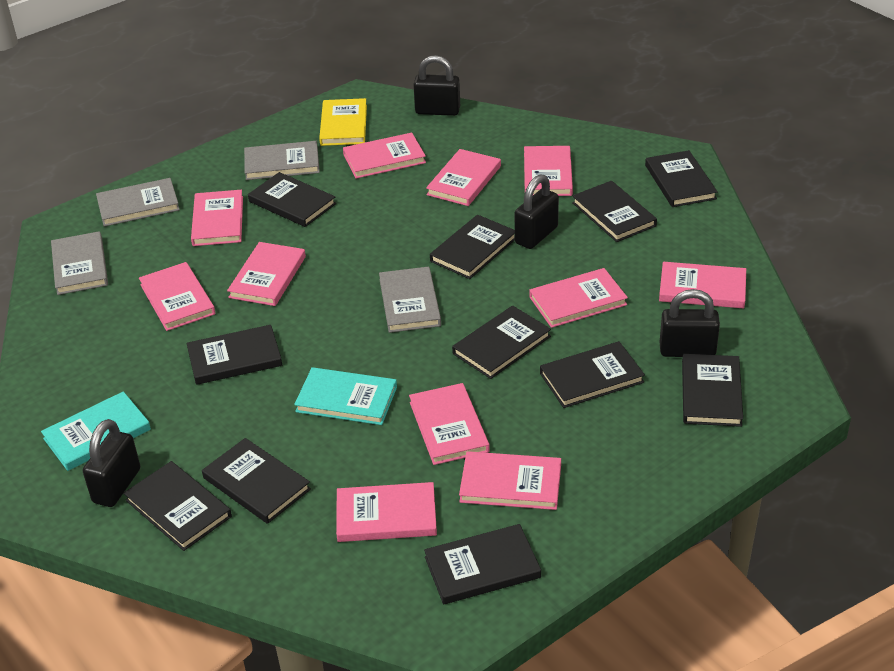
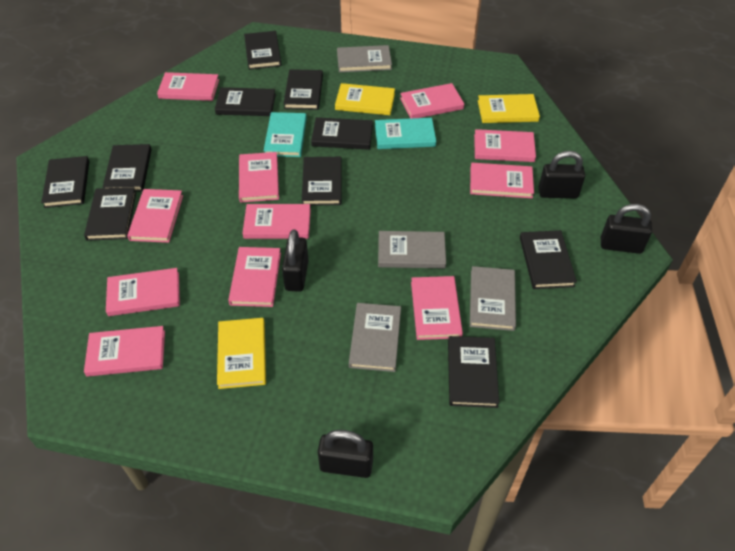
black book: [124,461,232,551] [187,325,282,385] [202,438,311,524] [248,172,336,227] [424,524,541,604] [430,215,515,279] [452,305,551,379] [540,341,645,408] [572,181,657,242] [645,150,718,207] [682,354,743,427] = 11 -> [41,156,89,208] [84,187,136,241] [103,144,152,192] [215,87,276,116] [244,31,282,70] [284,69,323,110] [302,157,342,206] [311,117,373,150] [448,336,499,408] [520,230,577,289] = 10
yellow book: [319,98,367,146] = 1 -> [217,318,266,389] [335,83,395,115] [478,94,540,123] = 3

